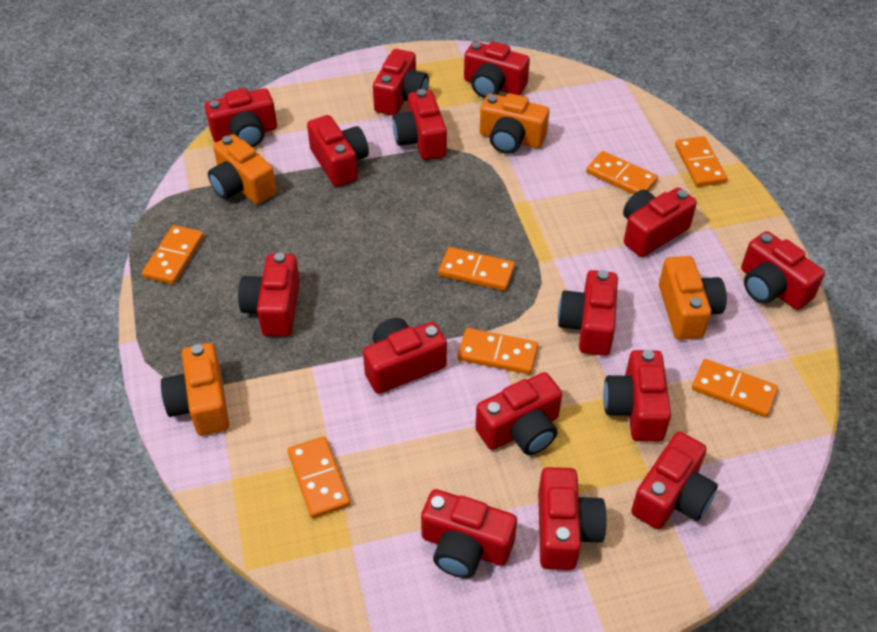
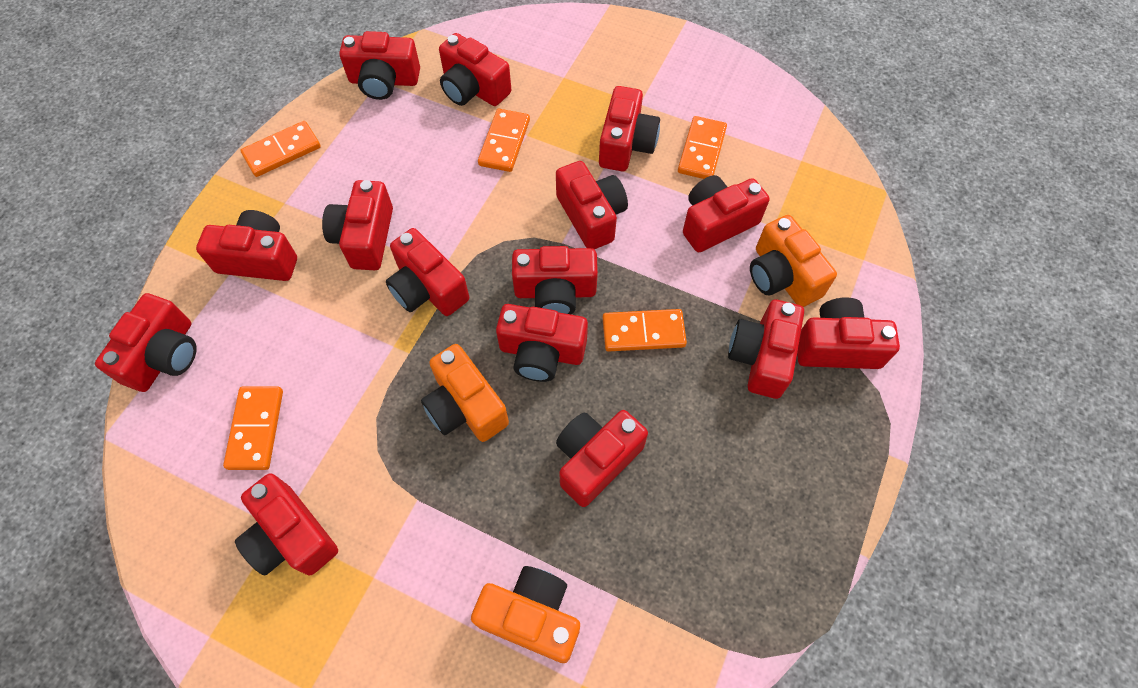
orange camera: [161,343,229,436] [208,134,276,204] [480,93,549,154] [659,256,727,340] = 4 -> [421,344,509,442] [471,566,580,663] [750,215,837,307] = 3
orange domino: [142,225,204,285] [288,436,351,518] [439,247,515,291] [458,328,538,374] [586,151,658,195] [675,136,727,187] [692,359,778,418] = 7 -> [223,386,283,470] [240,121,321,177] [478,109,530,172] [603,309,687,352] [678,116,727,179] = 5

